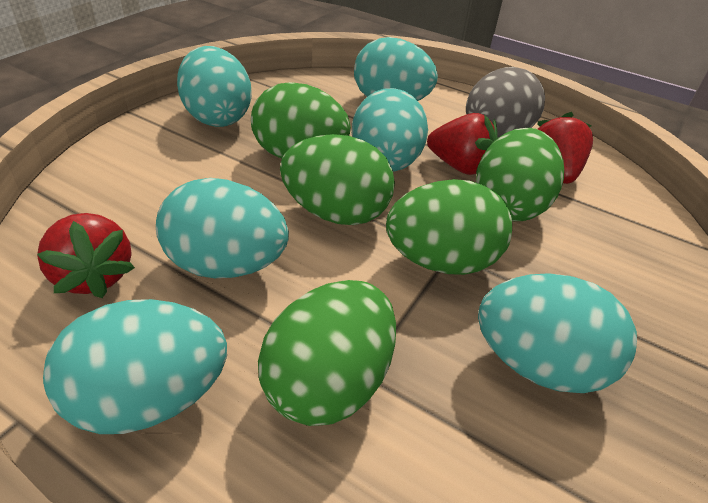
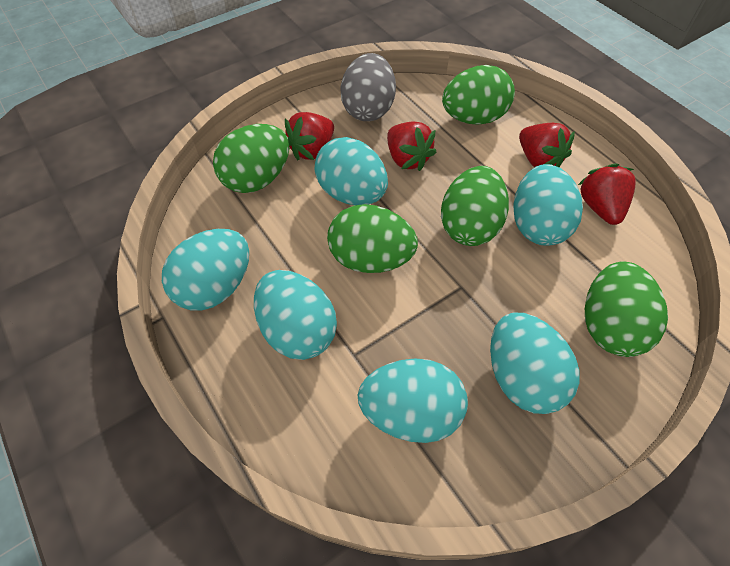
red strawberry: [37,213,135,298] [427,113,498,175] [538,112,593,184] = 3 -> [285,112,334,160] [387,122,436,171] [519,123,575,167] [578,163,636,225] = 4

